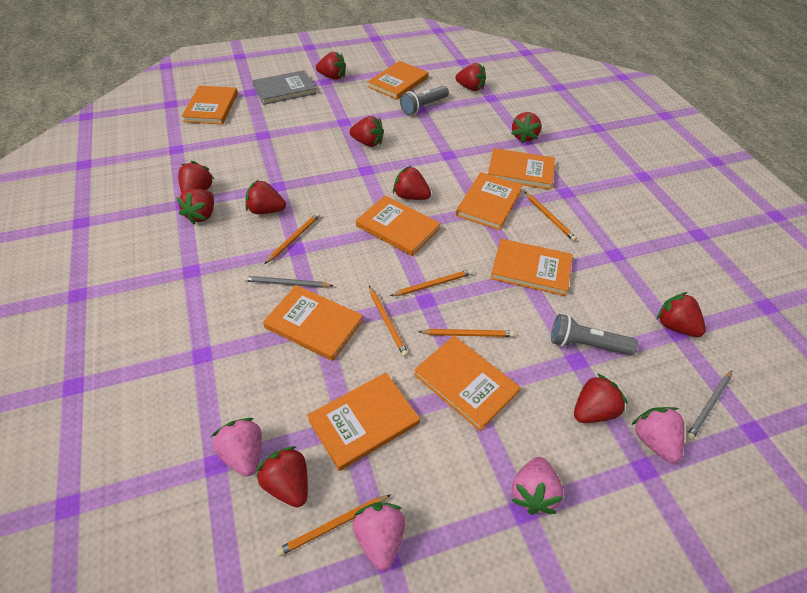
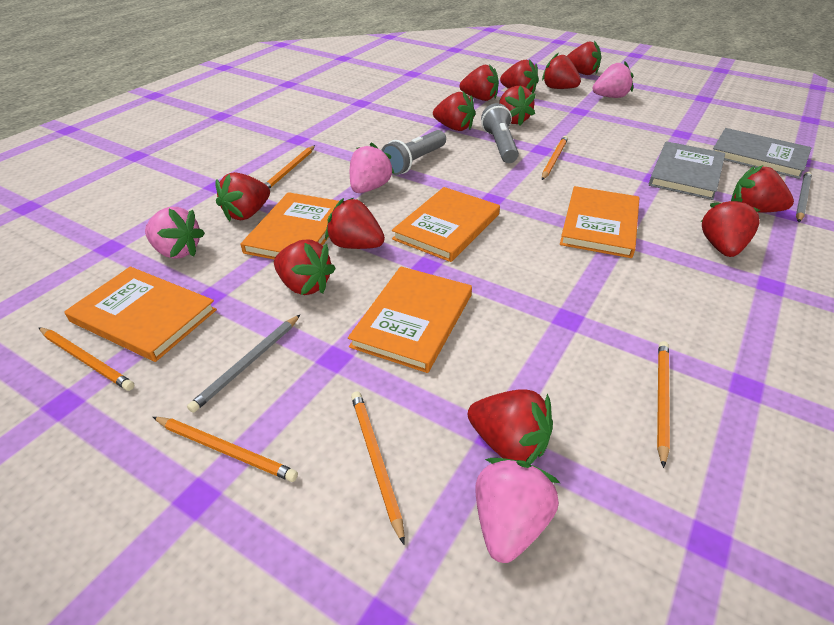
grey book: [252,70,316,105] = 1 -> [649,141,725,200] [713,128,812,179] = 2
orange book: [182,86,238,125] [263,285,363,361] [307,373,420,471] [356,195,441,256] [368,61,429,100] [414,336,520,431] [456,172,523,230] [488,148,555,190] [490,239,573,296] = 9 -> [64,267,217,362] [240,192,339,259] [348,266,472,373] [392,187,500,262] [560,186,639,258] = 5
red strawberry: [176,189,214,224] [178,161,214,194] [245,179,286,214] [256,446,308,507] [316,52,346,80] [349,116,384,147] [393,166,431,200] [455,63,486,91] [511,112,541,144] [574,373,628,423] [657,292,706,337] = 11 -> [216,172,270,221] [274,240,336,295] [325,198,385,249] [433,92,475,131] [460,64,499,101] [468,389,553,464] [499,85,536,125] [500,59,539,93] [542,53,581,89] [567,41,601,75] [701,197,760,257] [731,165,794,213] = 12

